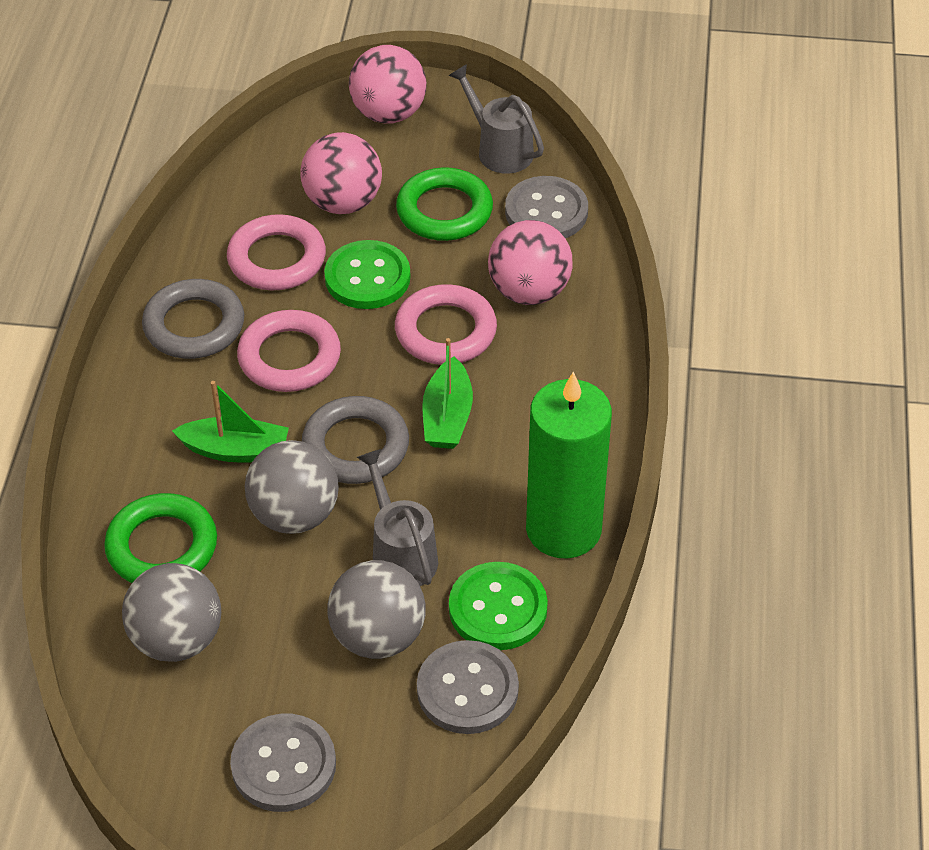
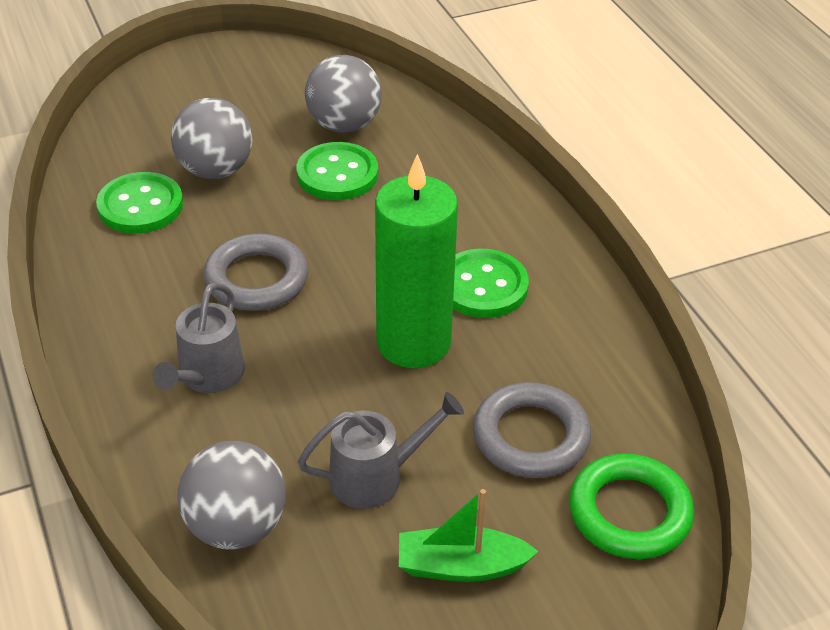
green boat: [172,381,289,462] [422,338,473,449] = 2 -> [399,489,539,582] = 1
green button: [324,240,410,309] [449,562,548,650] = 2 -> [96,172,183,234] [296,142,378,200] [453,249,529,318] = 3
green ring: [104,493,217,583] [396,167,493,241] = 2 -> [569,453,694,559] = 1
grey button: [230,714,336,812] [417,640,519,734] [505,176,588,238] = 3 -> none = 0
pink ball: [300,132,382,214] [349,45,427,123] [488,220,573,305] = 3 -> none = 0
pink ring: [227,214,326,290] [237,310,341,392] [395,284,497,365] = 3 -> none = 0

